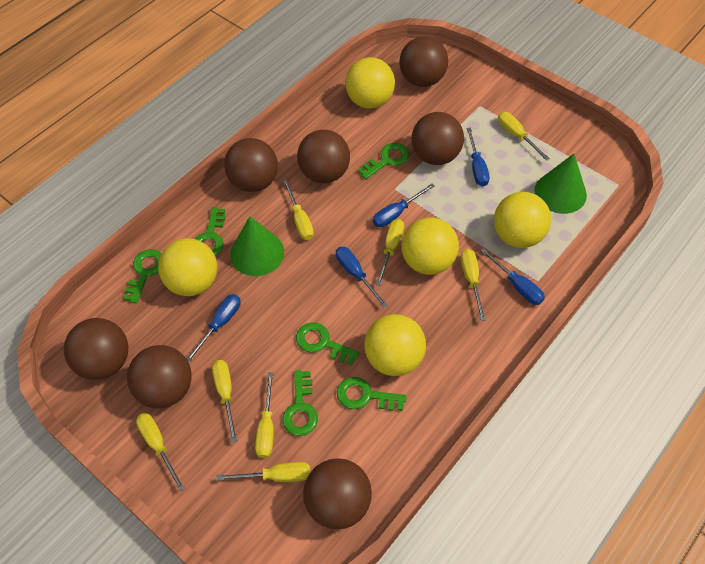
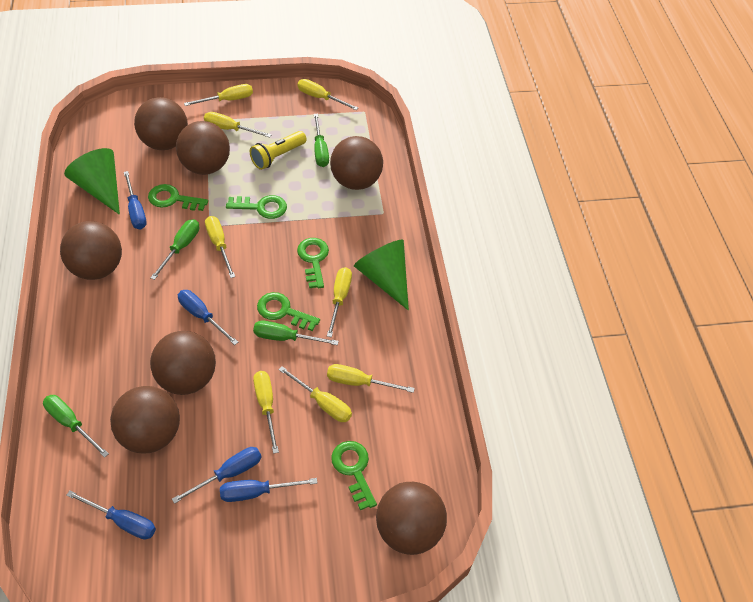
green key: [123,249,162,304] [195,207,225,256] [282,370,318,436] [296,322,360,365] [337,377,407,411] [358,143,410,179] = 6 -> [148,184,208,211] [226,195,287,219] [257,292,320,331] [297,238,329,288] [331,441,377,510] = 5
green screwdriver: none = 0 -> [43,395,109,458] [150,219,199,280] [253,321,339,345] [314,114,329,167] = 4
yellow ball: [158,238,218,296] [345,57,395,109] [364,314,426,376] [401,217,459,275] [494,192,551,248] = 5 -> none = 0
yellow flashlight: none = 0 -> [250,131,307,170] = 1

